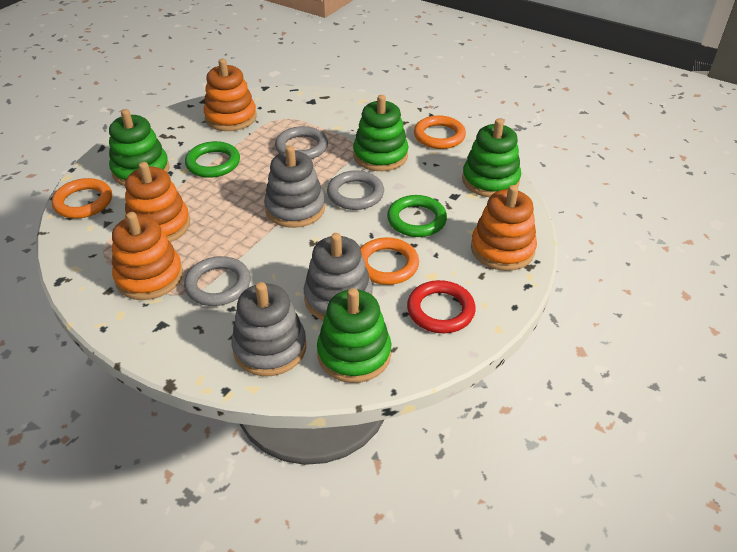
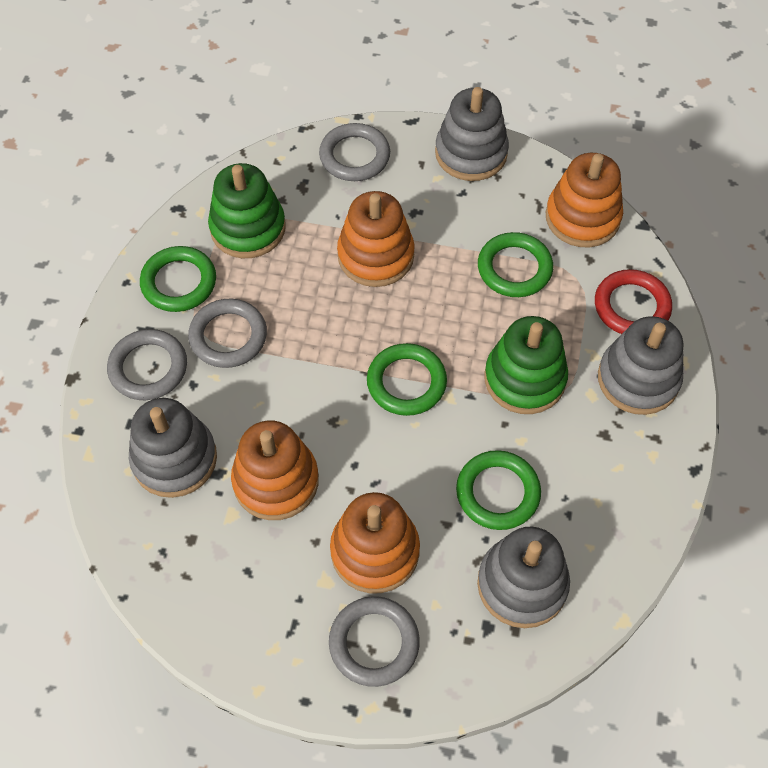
green ring: [185,141,240,178] [387,195,447,237] = 2 -> [140,246,216,312] [367,343,447,416] [456,450,541,530] [478,232,553,297] = 4
green stacking toy: [109,109,169,186] [317,288,391,383] [353,95,408,171] [462,118,521,197] = 4 -> [208,163,286,258] [485,316,568,414] = 2
grey ring: [184,256,251,306] [275,126,328,159] [327,171,384,210] = 3 -> [107,329,187,400] [188,299,267,368] [319,123,390,181] [329,596,420,687] = 4
grey stacking toy: [231,282,306,376] [264,146,325,228] [304,233,373,321] = 3 -> [129,398,217,498] [435,87,509,181] [477,527,570,628] [598,316,683,415] = 4
orange ring: [52,178,112,219] [360,237,419,285] [414,115,466,149] = 3 -> none = 0

